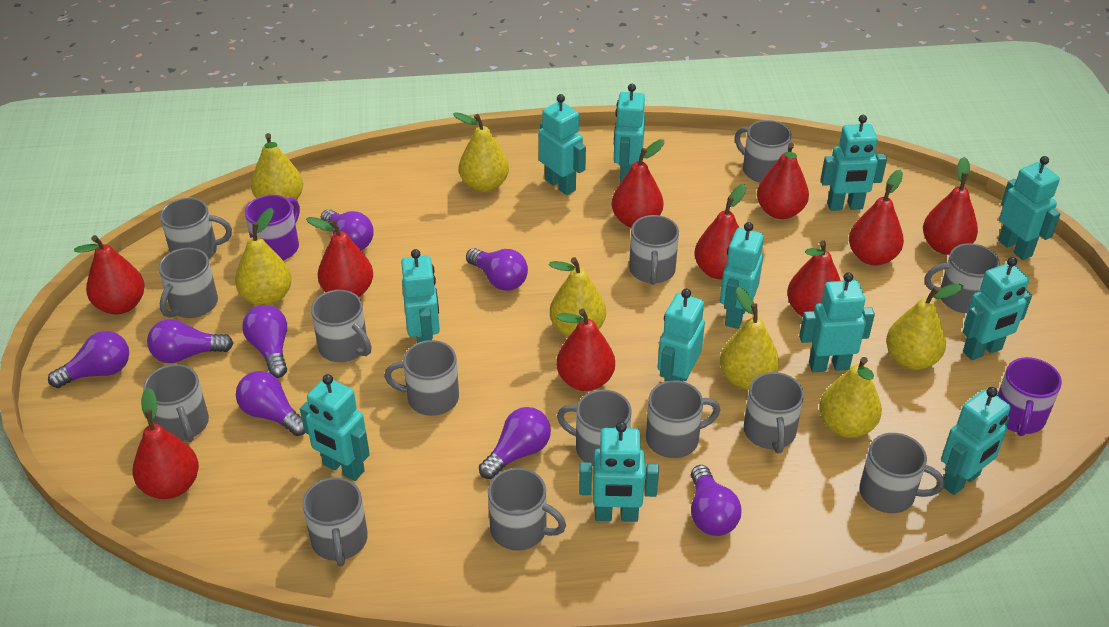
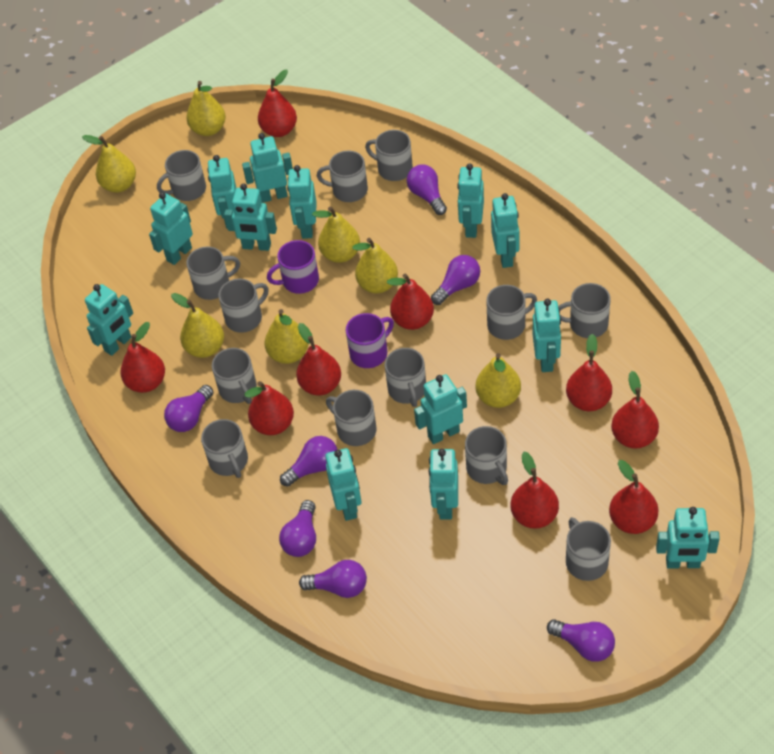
grey mug: [143,364,209,442] [159,248,218,318] [160,198,232,259] [302,477,368,567] [311,290,372,362] [384,340,459,416] [488,468,566,551] [557,390,631,466] [629,215,679,285] [646,380,720,458] [735,120,792,183] [744,372,804,454] [859,433,945,513] [925,243,1000,313] = 14 -> [157,150,206,201] [186,246,240,300] [201,419,248,478] [212,348,257,404] [218,279,268,333] [317,151,368,202] [326,390,377,446] [365,130,413,181] [385,348,426,407] [465,426,508,485] [486,285,537,340] [558,283,611,338] [566,517,611,581] = 13
purple light bulb: [48,331,129,388] [147,319,234,363] [236,371,305,436] [242,305,287,378] [321,209,374,250] [466,248,528,291] [479,407,551,479] [691,465,742,536] = 8 -> [164,385,213,432] [279,500,316,557] [280,436,337,487] [299,560,367,598] [407,165,447,215] [431,255,480,305] [547,619,615,662] = 7
red pear: [74,235,145,314] [133,388,199,499] [306,217,373,297] [556,309,615,391] [612,139,664,228] [694,184,746,280] [757,143,809,219] [787,240,841,317] [849,170,904,265] [923,157,978,255] = 10 -> [121,322,165,393] [244,381,294,435] [258,70,297,137] [296,323,341,396] [387,274,434,330] [511,451,559,529] [566,334,612,411] [609,460,659,534] [611,371,659,449] = 9
turquoise robot: [300,374,370,481] [401,249,440,343] [539,94,586,195] [579,422,659,522] [614,84,645,183] [657,289,705,381] [720,222,764,329] [799,272,875,372] [821,115,887,211] [941,387,1011,495] [963,257,1032,360] [998,156,1061,260] = 12 -> [85,284,133,356] [149,192,193,265] [207,155,236,228] [224,183,277,251] [242,133,293,203] [287,165,317,239] [325,448,362,521] [414,374,467,444] [429,449,458,520] [457,163,484,238] [491,193,519,268] [533,299,561,372] [656,507,720,568] = 13

